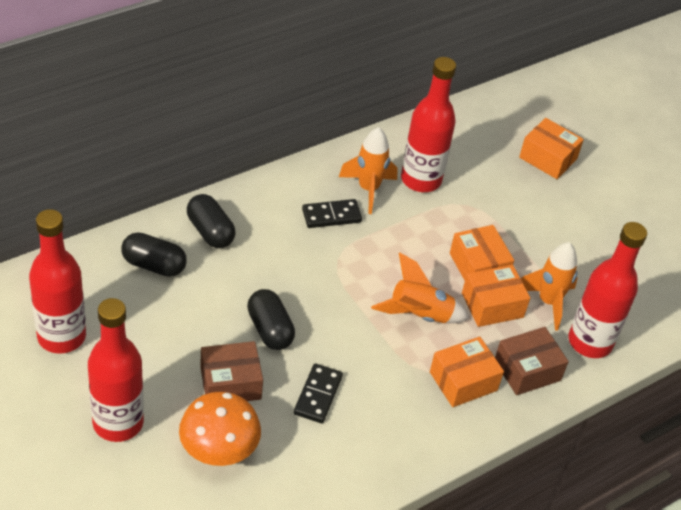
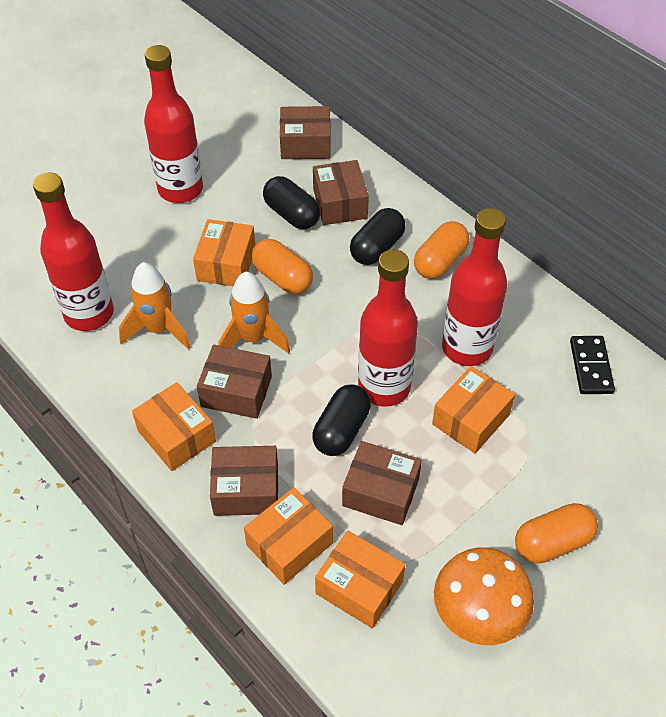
black domino: [294,363,343,423] [302,199,362,228] = 2 -> [570,336,615,394] = 1
brown box: [200,341,263,401] [495,327,569,395] = 2 -> [197,345,272,419] [210,446,278,516] [280,106,330,159] [313,160,369,225] [342,441,422,525] = 5
orange box: [430,337,504,407] [450,225,514,280] [462,265,530,327] [519,118,584,179] = 4 -> [132,382,216,471] [193,219,255,286] [244,487,333,585] [315,530,405,628] [432,366,515,453] = 5
orange capsule: none = 0 -> [251,239,313,294] [414,221,469,279] [515,503,598,563] = 3
orange rocket: [339,127,398,214] [371,253,470,323] [521,242,578,331] = 3 -> [119,262,191,350] [218,272,290,354] = 2

